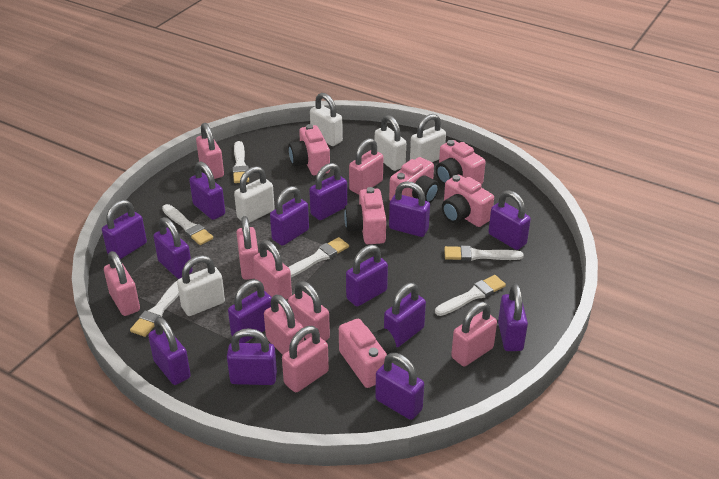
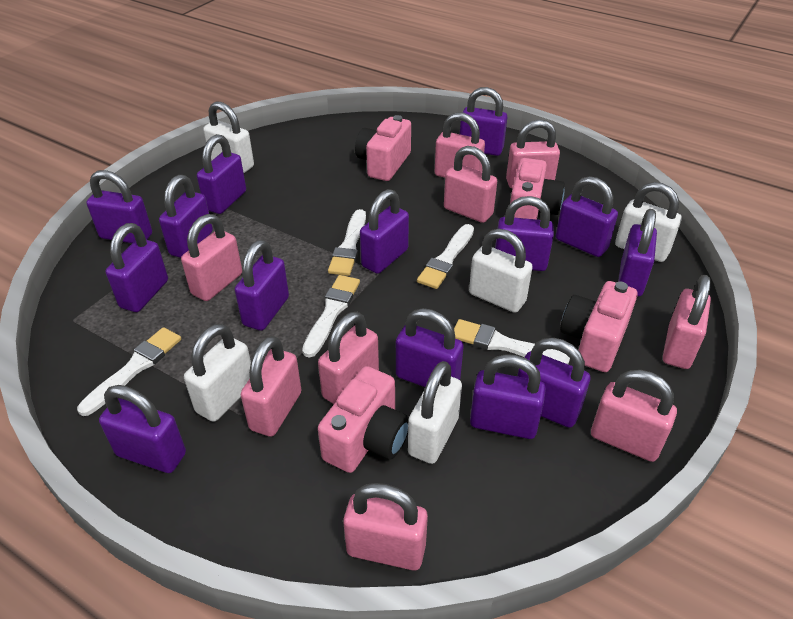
pink camera: [288,124,330,175] [339,319,397,388] [344,187,386,244] [389,157,439,203] [436,140,485,185] [442,175,494,227] = 6 -> [318,366,409,473] [355,115,411,181] [510,158,565,219] [560,281,638,372] = 4
white brush: [130,281,179,337] [162,204,213,245] [232,141,249,183] [288,237,349,277] [435,275,506,316] [444,246,524,261] = 6 -> [77,327,181,416] [302,275,360,358] [328,209,366,276] [417,224,474,289] [454,319,570,364] = 5

